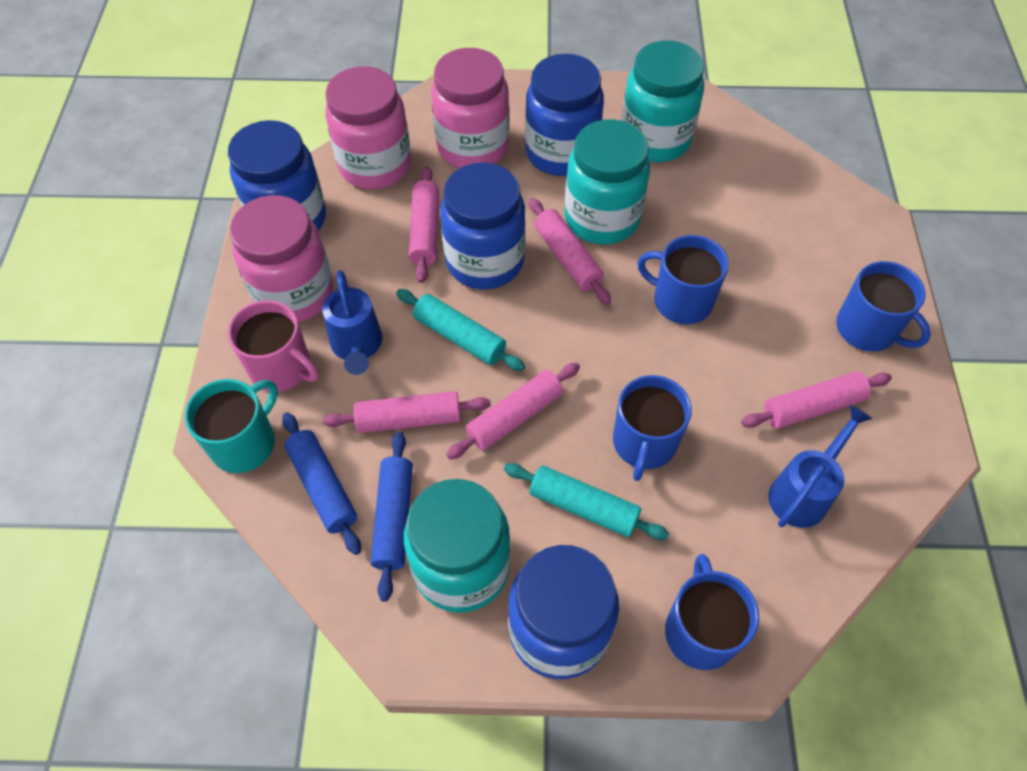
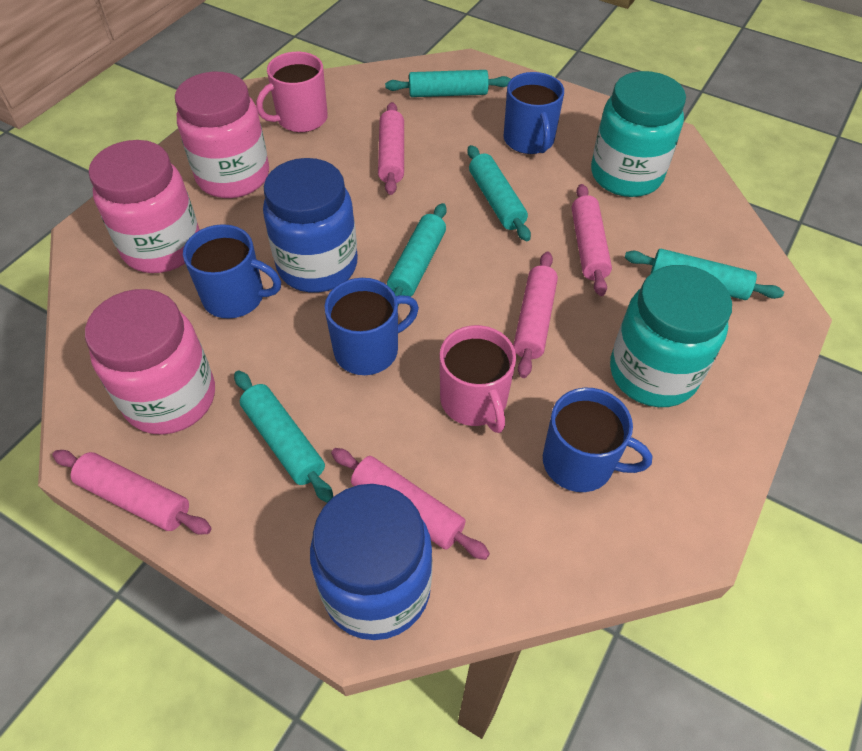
blue jar: [228,120,326,231] [440,162,525,289] [508,545,619,679] [525,54,604,176] = 4 -> [263,158,358,292] [310,484,433,640] = 2
blue rolling pin: [282,412,361,555] [371,432,413,602] = 2 -> none = 0
blue watering can: [322,270,382,375] [769,405,873,528] = 2 -> none = 0
pink mug: [228,300,318,392] = 1 -> [256,52,328,132] [440,325,516,433] = 2
turquoise jar: [404,479,511,613] [564,119,650,245] [621,40,704,162] = 3 -> [591,71,686,197] [610,265,732,407] = 2
turquoise mug: [185,379,278,473] = 1 -> none = 0
turquoise rolling pin: [396,289,525,371] [504,463,669,540] = 2 -> [234,371,333,503] [385,70,511,97] [387,203,447,306] [467,145,531,241] [624,249,784,300] = 5

